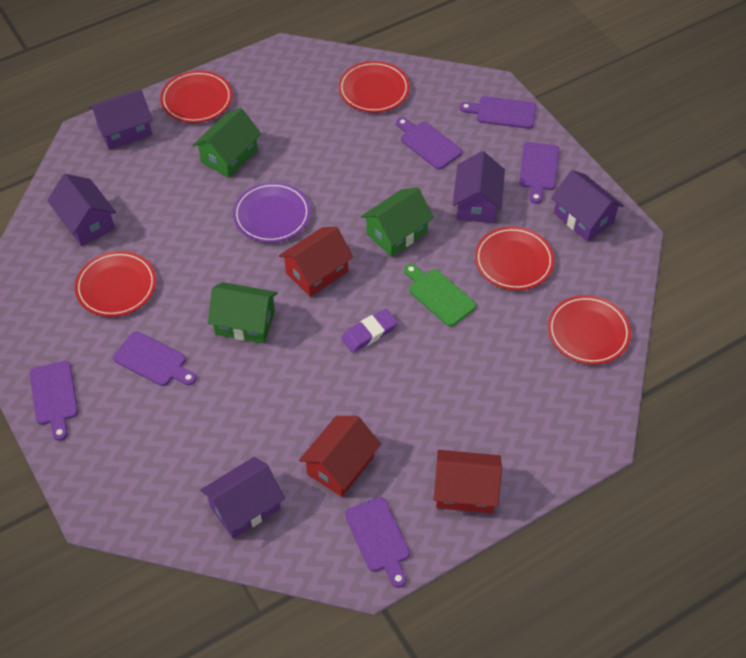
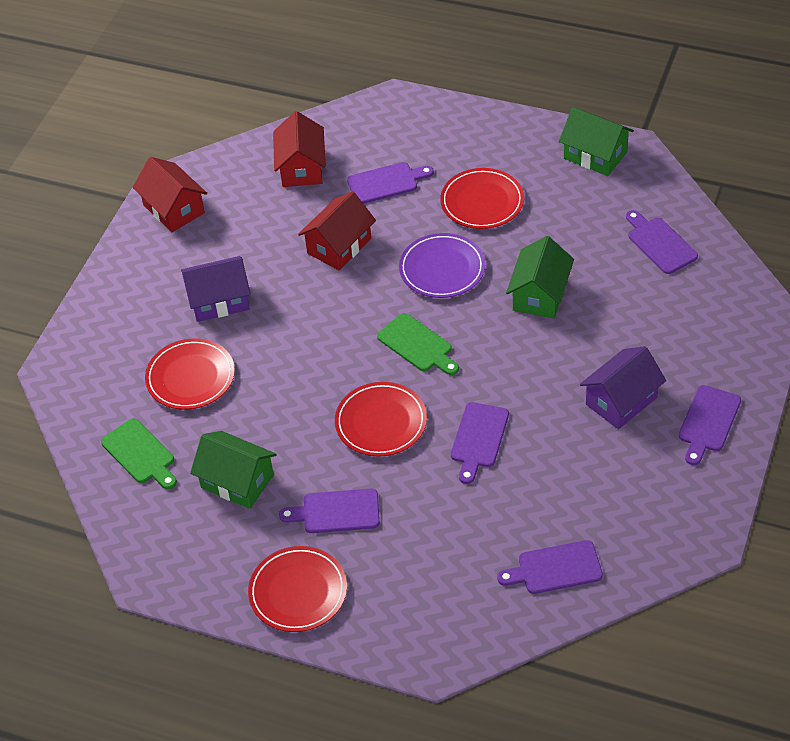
green cutting board: [404,264,476,327] = 1 -> [101,418,177,489] [377,313,459,375] = 2
purple eraser: [341,309,398,353] = 1 -> none = 0
purple house: [47,174,116,246] [89,89,153,150] [200,457,285,539] [453,151,505,223] [551,170,624,242] = 5 -> [181,256,251,322] [580,346,666,429] = 2
red plate: [75,251,156,317] [160,70,233,123] [338,61,410,113] [475,226,554,290] [548,295,631,365] = 5 -> [145,338,235,410] [248,546,347,632] [335,382,427,457] [440,168,524,229] = 4

